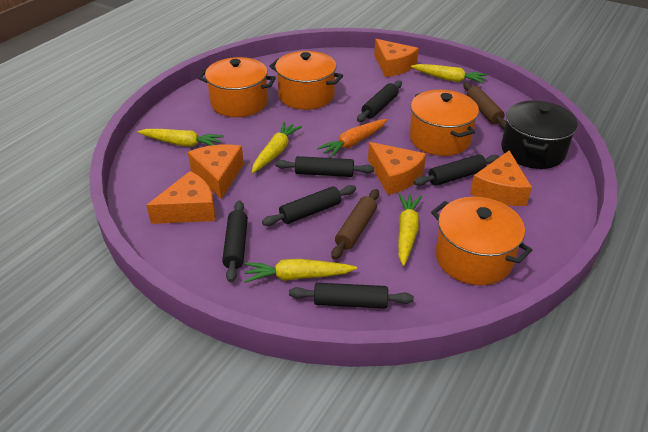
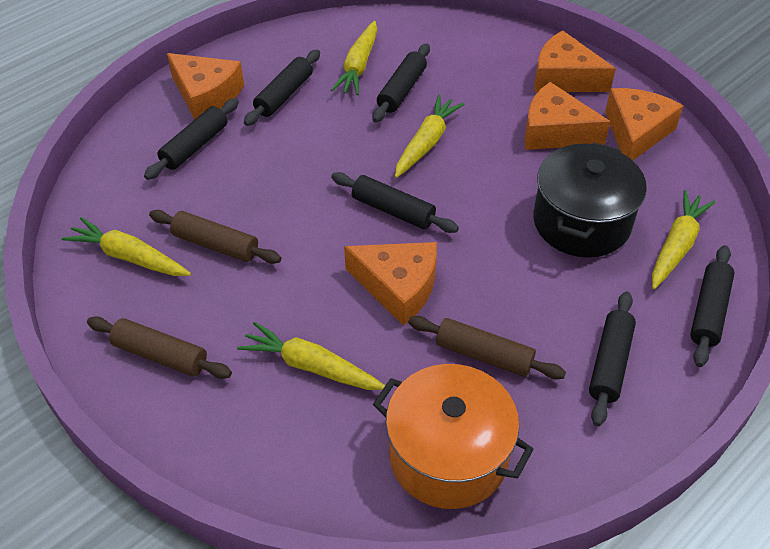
brown rolling pin: [331,189,379,260] [463,82,506,129] = 2 -> [87,316,232,379] [149,210,281,264] [408,316,566,379] = 3
orange carrot: [317,119,387,158] = 1 -> none = 0
orange pot: [198,57,276,117] [269,51,343,110] [409,90,479,156] [431,197,532,285] = 4 -> [373,364,534,509] = 1

